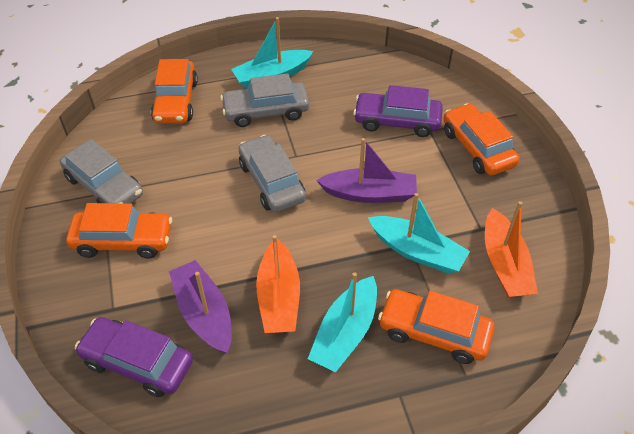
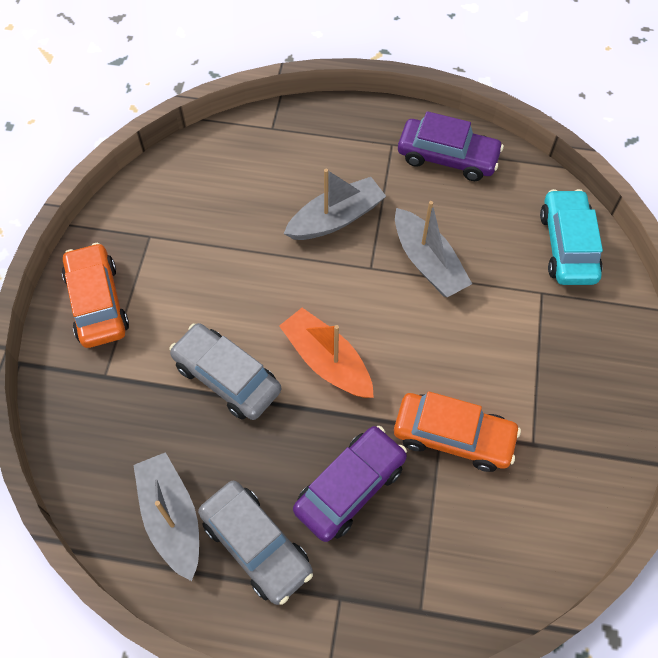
grey boat: none = 0 -> [133,452,199,581] [284,169,386,240] [395,201,472,297] = 3
grey car: [60,139,143,204] [220,73,309,127] [238,135,306,212] = 3 -> [169,323,281,420] [198,481,313,605] = 2
orange boat: [256,235,300,333] [485,201,538,297] = 2 -> [279,308,374,398] = 1
orange car: [66,203,172,259] [151,59,198,124] [378,289,495,364] [444,103,519,176] = 4 -> [62,242,129,348] [394,391,521,472] = 2
purple boat: [169,260,232,353] [316,138,417,203] = 2 -> none = 0
turquoise boat: [231,17,314,89] [308,272,377,372] [368,193,470,273] = 3 -> none = 0
turquoise car: none = 0 -> [540,189,603,285] = 1

